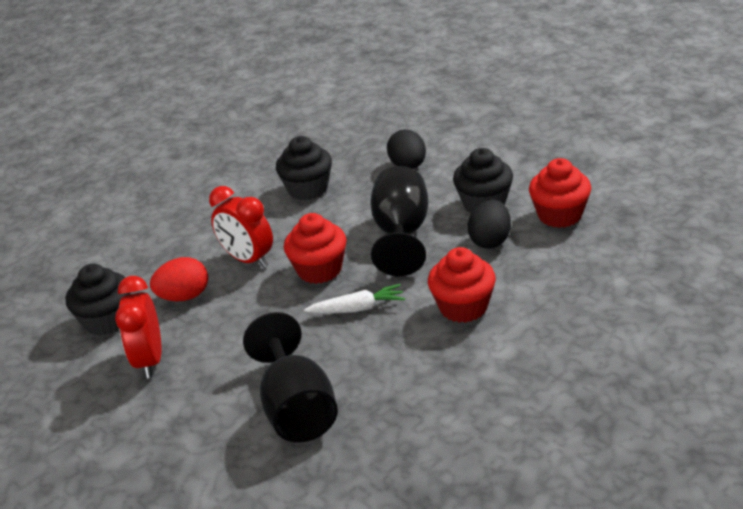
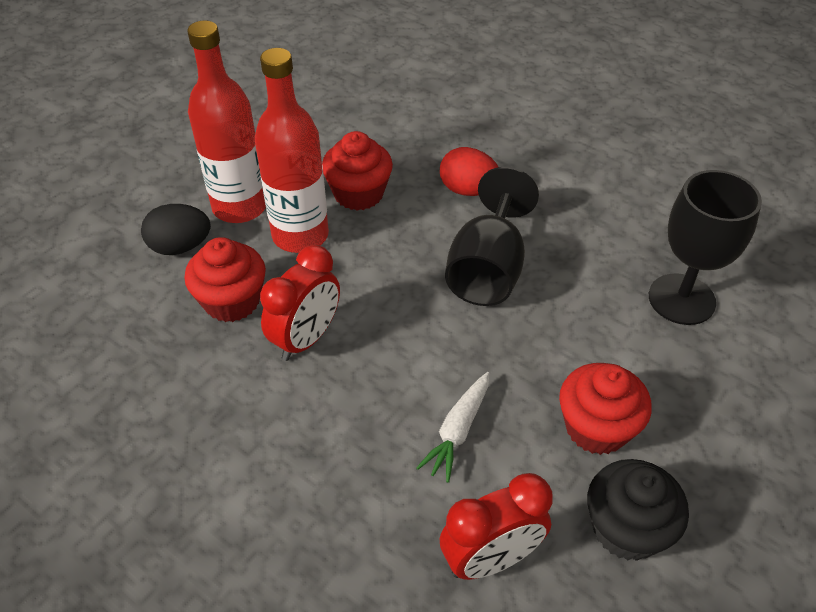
black cupcake: [66,264,131,336] [276,136,332,200] [453,148,513,213] = 3 -> [587,459,689,561] = 1
black egg: [387,129,426,169] [468,199,511,249] = 2 -> [141,204,211,255] = 1
red bottle: none = 0 -> [187,21,266,223] [255,48,329,253] = 2

